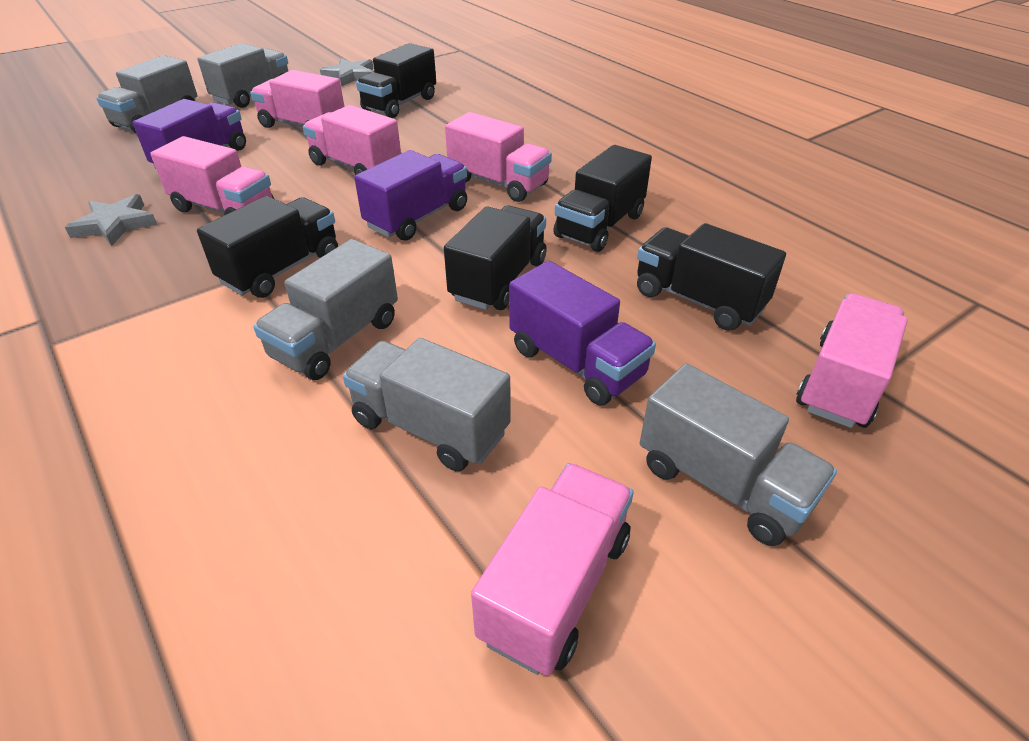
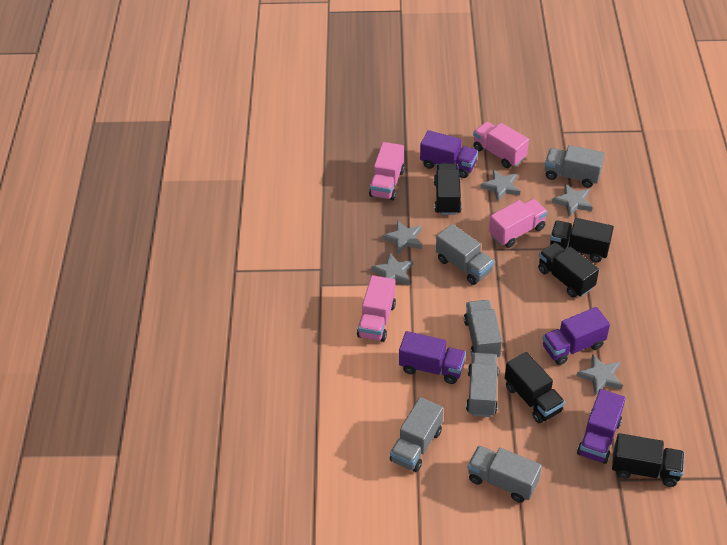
grey star: [65,194,157,246] [320,58,374,87] = 2 -> [371,253,413,285] [382,221,422,255] [480,169,520,202] [552,184,593,217] [576,354,623,395] = 5
grey truck: [96,55,197,133] [198,43,288,108] [253,239,398,380] [343,338,511,471] [640,363,837,546] = 5 -> [390,397,443,472] [436,224,495,285] [464,300,502,357] [466,353,499,417] [468,445,542,503] [545,145,605,188] = 6
pink truck: [150,136,274,215] [250,70,344,128] [303,105,401,175] [445,112,552,202] [471,463,634,676] [796,293,908,428] = 6 -> [357,275,396,342] [369,142,405,200] [473,122,529,168] [489,199,548,248] = 4
purple truck: [133,99,246,169] [354,150,467,241] [509,261,656,406] = 3 -> [399,331,466,384] [420,130,478,178] [542,307,610,365] [577,389,626,464] = 4

